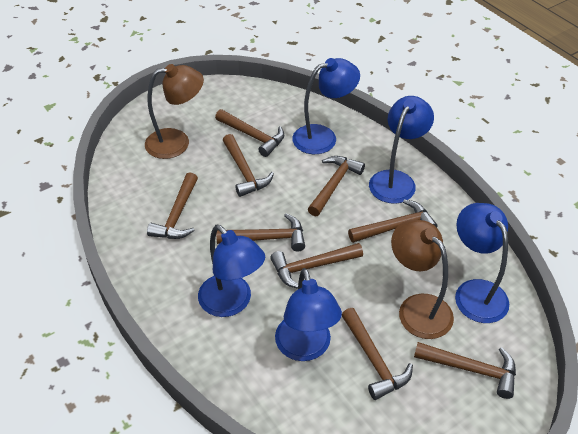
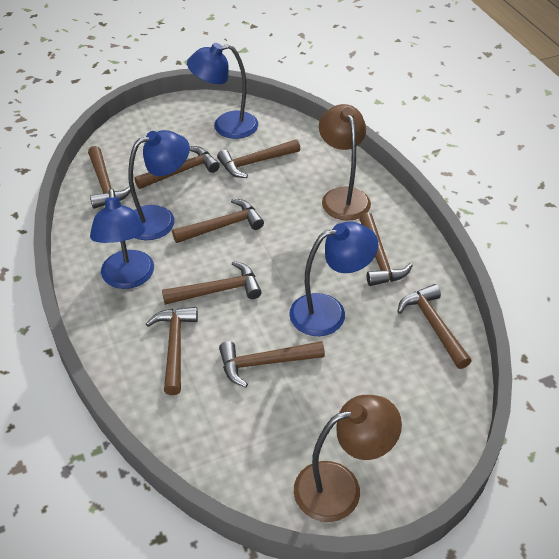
blue lamp: [198,225,265,317] [275,268,342,361] [292,58,360,154] [369,96,434,204] [455,203,509,323] = 5 -> [90,188,154,289] [128,130,190,240] [187,43,258,139] [289,222,378,336] = 4

